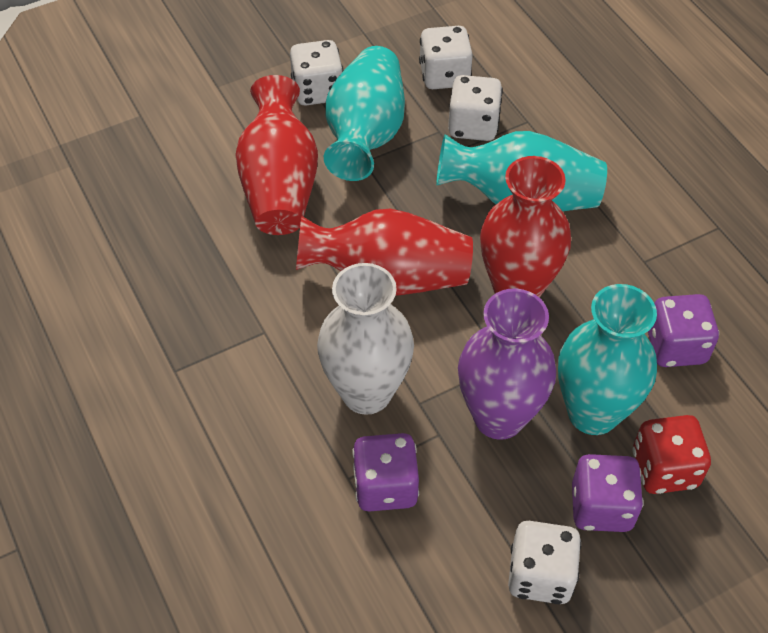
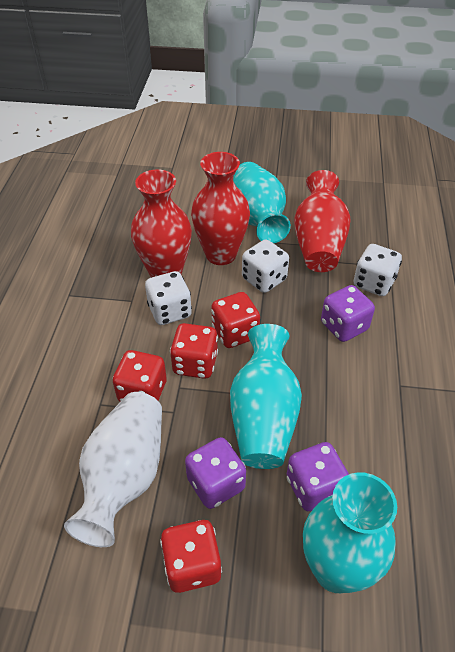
purple vase: [458,288,556,440] = 1 -> none = 0
red dice: [632,415,711,494] = 1 -> [113,350,167,402] [160,520,222,593] [170,323,218,379] [211,292,260,348] = 4
white dice: [290,40,343,105] [419,26,473,89] [448,75,503,141] [508,521,582,604] = 4 -> [145,271,192,325] [242,240,289,293] [354,244,402,296] = 3

